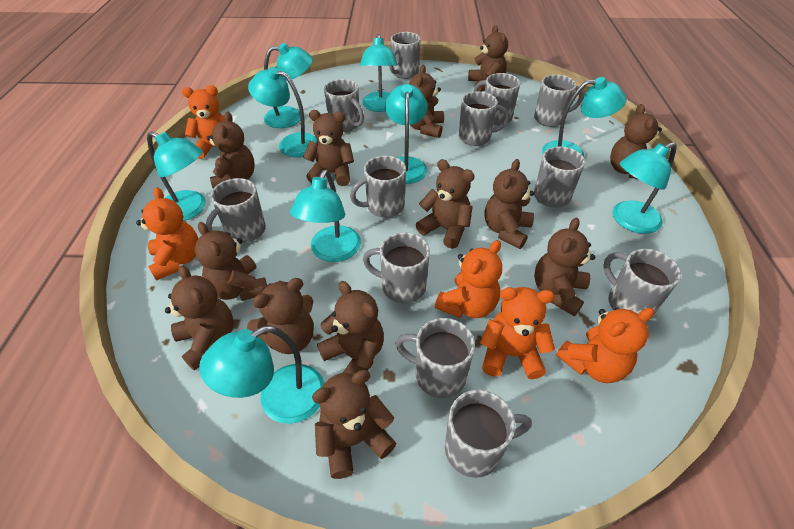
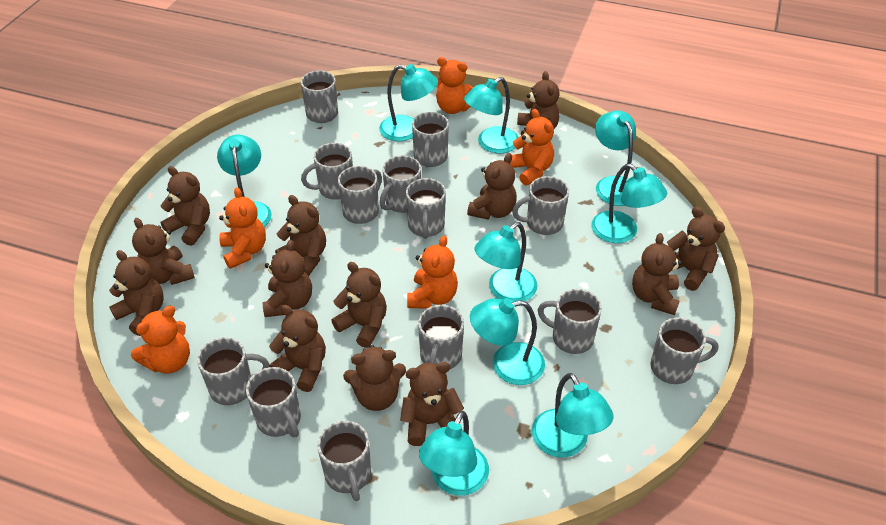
grey mug: [206,178,266,243] [324,79,364,132] [350,156,406,218] [363,232,430,303] [389,32,421,79] [395,318,475,398] [445,390,532,478] [459,91,509,146] [474,73,520,125] [534,75,584,127] [534,146,585,208] [603,249,681,316] = 12 -> [197,337,269,405] [246,367,301,437] [301,71,338,123] [301,143,353,200] [317,421,371,501] [338,166,382,224] [380,155,421,213] [406,178,446,239] [412,112,449,167] [418,305,464,369] [512,176,569,235] [538,289,602,354] [650,317,718,384] = 13

